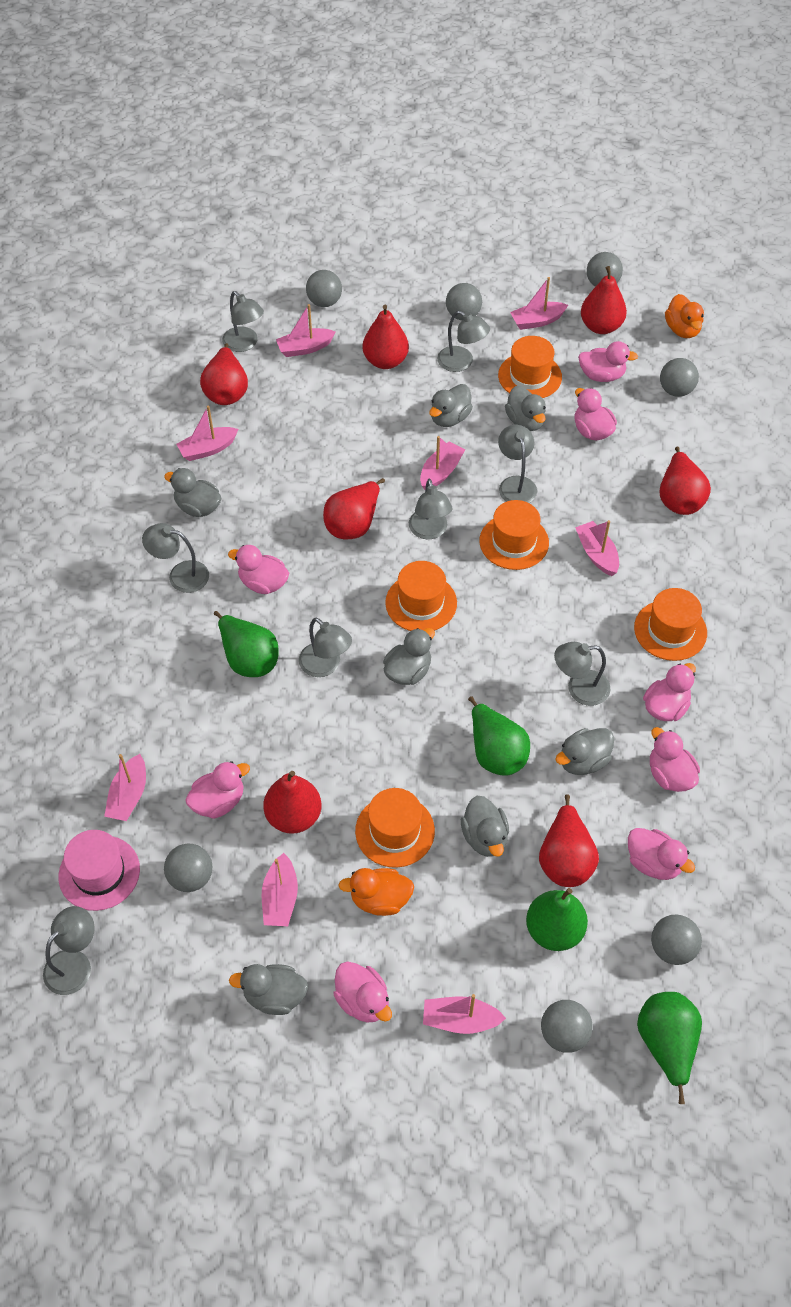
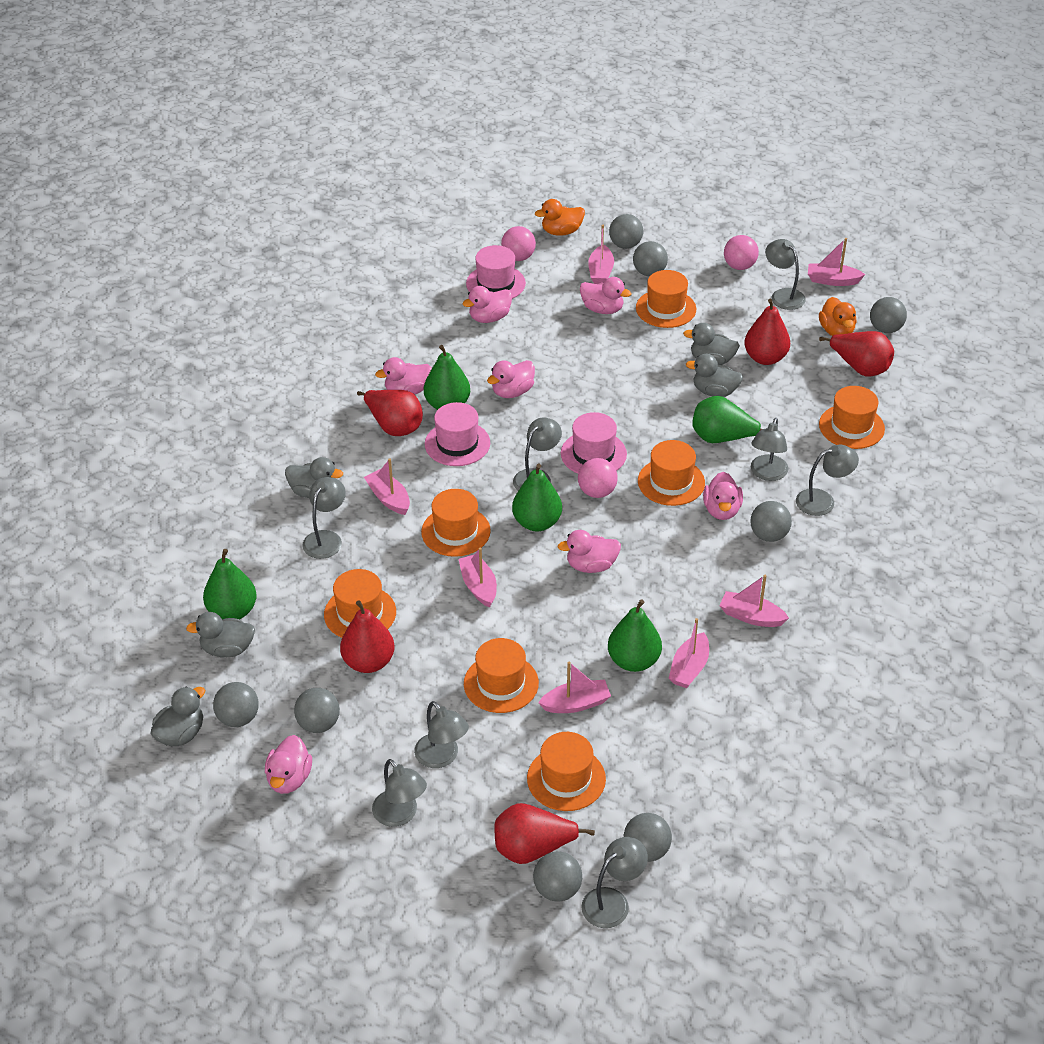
green pear: [214,611,279,677] [468,696,530,776] [526,888,588,951] [637,992,702,1104] = 4 -> [203,549,257,619] [424,345,470,410] [512,464,562,531] [608,599,662,672] [692,396,762,443] = 5
grey ball: [164,844,212,892] [306,270,342,307] [446,283,482,320] [541,1000,593,1053] [587,252,623,287] [651,914,702,965] [660,358,699,397] = 7 -> [213,682,259,727] [294,688,340,733] [533,851,582,902] [609,214,643,249] [624,813,672,862] [633,241,668,277] [750,501,792,542] [870,297,907,333] = 8
grey duck: [164,468,221,517] [229,964,308,1015] [383,628,435,685] [429,384,473,427] [461,796,509,857] [505,386,546,431] [555,728,614,775] = 7 -> [150,687,205,746] [186,612,255,657] [285,457,343,498] [683,323,740,365] [686,354,743,397] = 5
orange hat: [355,788,435,868] [385,561,457,631] [479,500,549,570] [498,336,562,398] [634,588,707,661] = 5 -> [324,569,396,638] [421,489,491,557] [464,638,539,713] [527,732,606,811] [636,270,696,328] [638,440,705,506] [819,386,885,449] = 7
pink ball: none = 0 -> [501,226,536,261] [578,458,618,498] [724,235,759,270] = 3
pink boat: [104,754,146,821] [176,406,238,461] [262,853,298,926] [276,304,335,357] [420,436,465,490] [423,994,506,1034] [510,277,568,330] [575,520,619,576] = 8 -> [364,458,410,515] [459,547,497,608] [538,661,611,713] [588,225,614,284] [669,618,709,688] [719,575,789,627] [808,238,865,286] = 7
pink duck: [185,761,250,819] [228,545,289,594] [333,961,392,1023] [575,388,617,440] [578,341,638,382] [628,828,695,880] [643,663,696,721] [650,727,700,792] = 8 -> [265,735,312,794] [375,357,432,395] [462,286,512,323] [487,360,535,398] [558,530,621,573] [580,277,631,314] [703,472,743,520] = 7
pink hat: [58,830,140,911] = 1 -> [425,402,490,466] [466,245,526,299] [561,412,627,474] = 3
red pear: [200,343,248,405] [263,771,321,834] [323,478,385,539] [363,305,409,369] [539,794,599,887] [581,266,627,334] [660,447,711,515] = 7 -> [340,600,394,673] [357,390,423,436] [494,803,595,864] [744,299,790,365] [819,331,894,376] = 5

